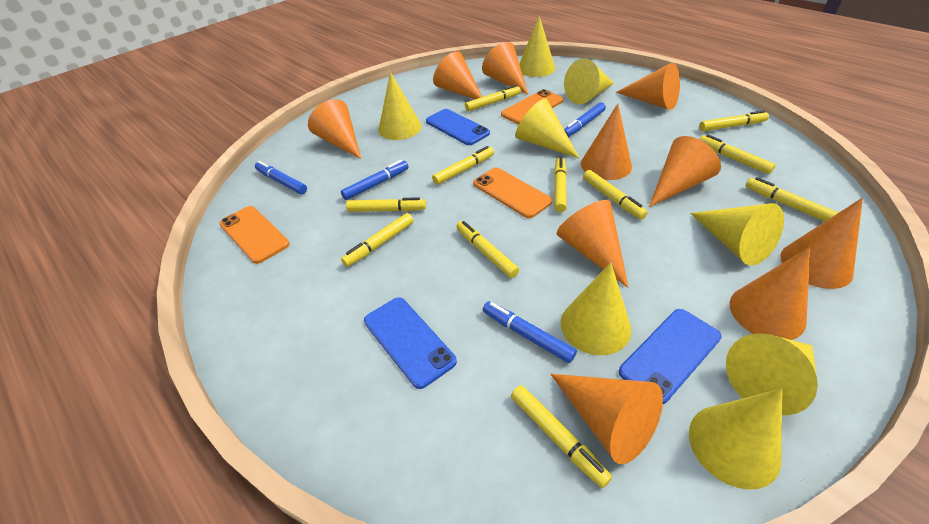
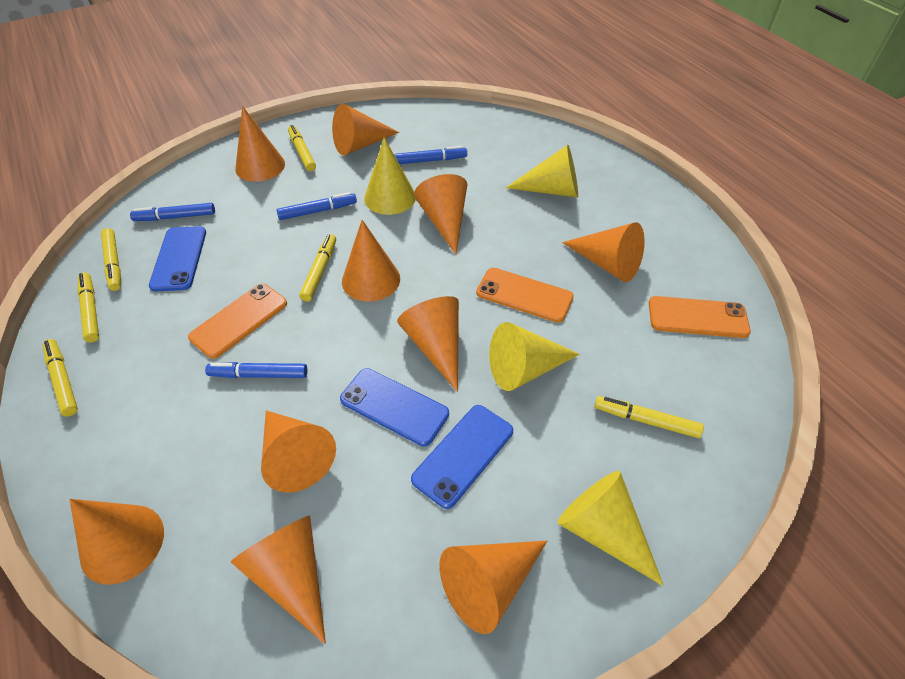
yellow cone: [378,72,422,140] [515,98,579,158] [519,16,555,77] [561,262,631,355] [564,58,614,104] [689,389,782,490] [690,203,784,265] [726,333,818,415] = 8 -> [364,137,416,215] [489,322,580,391] [506,145,578,198] [558,471,664,586] = 4
yellow marker: [341,213,414,267] [346,197,426,212] [432,146,494,185] [457,221,519,278] [465,85,521,112] [511,385,612,488] [554,157,567,212] [583,170,648,219] [699,110,769,131] [699,134,776,174] [746,177,838,221] = 11 -> [43,339,78,417] [78,272,99,342] [101,228,121,291] [288,125,316,172] [299,234,336,302] [595,396,704,438] = 6

